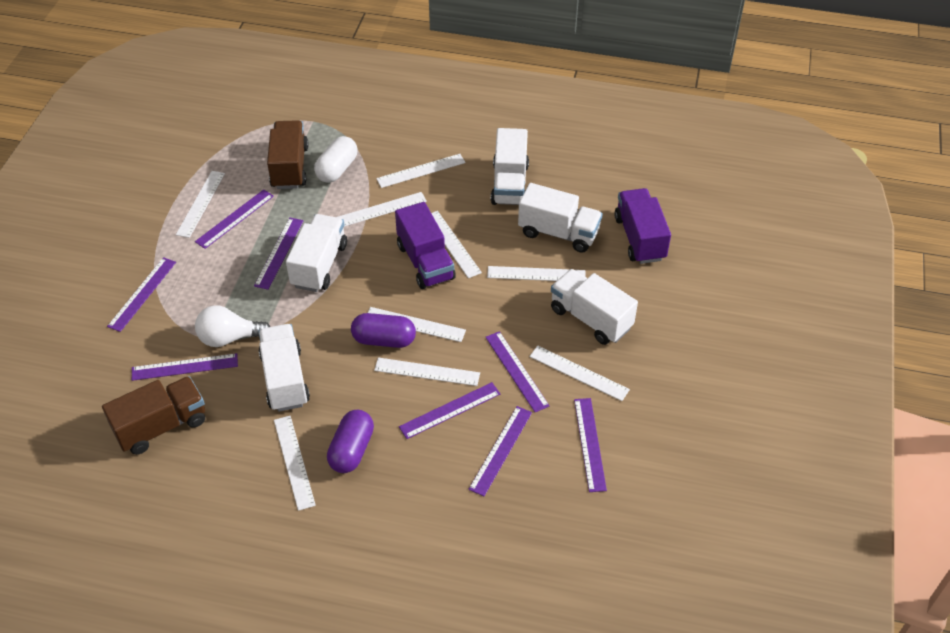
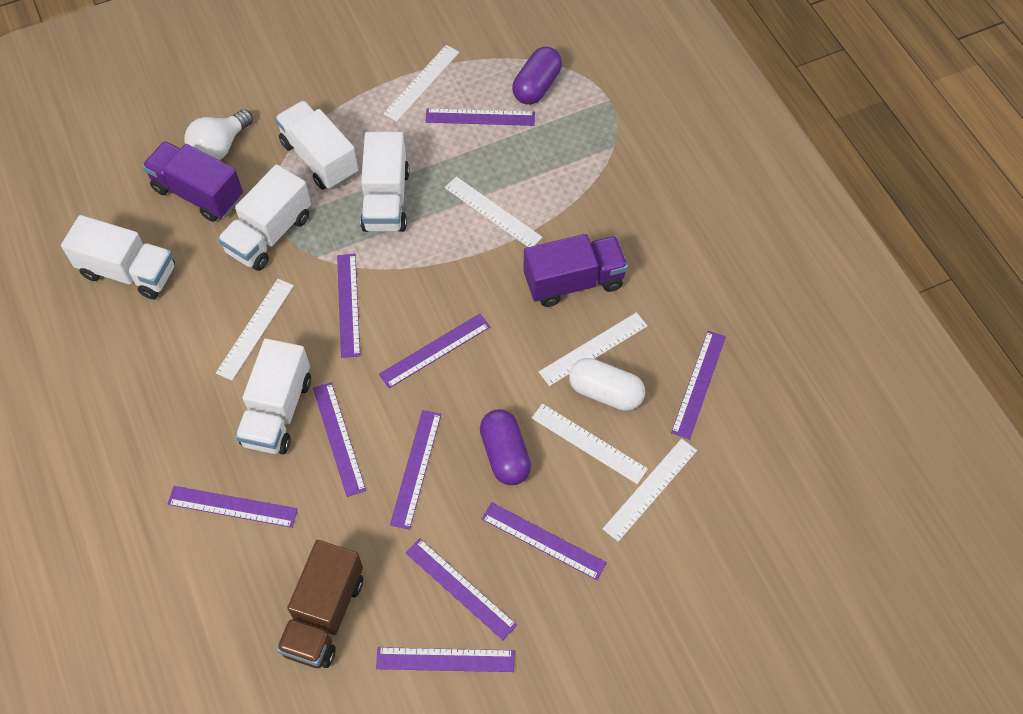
brown truck: [102,376,205,455] [267,120,309,189] = 2 -> [276,540,363,668] = 1
purple ruler: [107,257,176,332] [132,353,238,381] [195,189,274,249] [254,218,303,290] [399,382,500,439] [468,406,532,496] [485,331,549,412] [574,398,607,492] = 8 -> [168,486,298,528] [313,382,366,497] [337,254,360,358] [376,647,514,672] [379,314,490,388] [390,410,441,530] [405,538,517,640] [425,108,535,126] [482,502,607,580] [671,331,726,439] = 10
white ruler: [176,171,225,238] [274,416,316,511] [337,192,427,227] [368,307,466,342] [374,357,480,386] [376,154,466,188] [431,211,482,278] [487,266,586,281] [530,345,630,401] = 9 -> [216,279,294,381] [383,45,459,122] [445,177,543,247] [532,404,648,484] [539,312,648,386] [603,439,697,542] = 6

